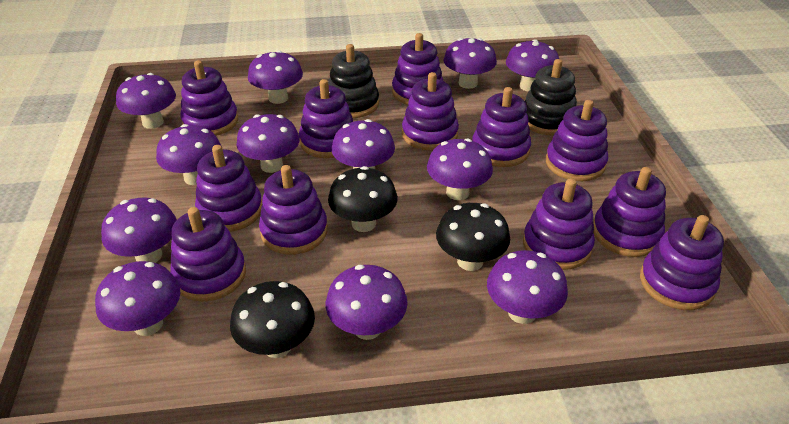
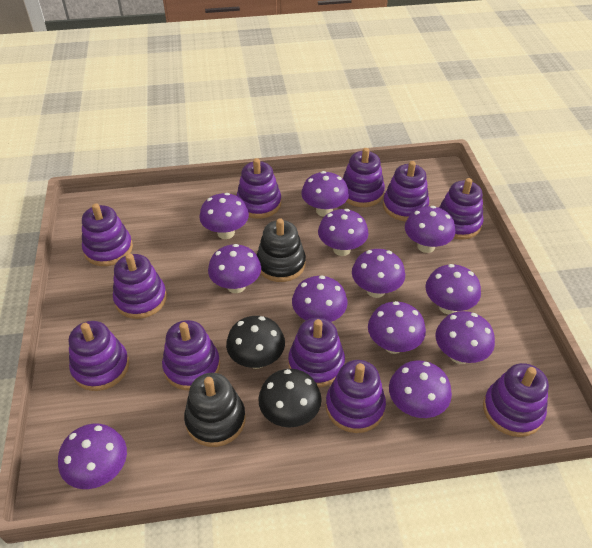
black mushroom: [230,281,315,358] [328,166,398,232] [436,203,510,271] = 3 -> [226,316,285,369] [258,369,322,427] = 2
purple stacking toy: [170,207,246,302] [180,60,238,136] [195,145,263,232] [259,165,328,255] [299,79,353,158] [392,33,443,105] [402,72,459,151] [472,87,531,167] [523,178,595,270] [546,100,608,181] [593,167,666,257] [640,215,724,310] = 12 -> [69,321,129,391] [82,203,133,266] [113,253,167,319] [162,320,220,390] [236,158,281,219] [288,318,345,387] [326,360,386,433] [343,148,385,207] [383,161,429,221] [439,178,484,239] [483,363,549,437] = 11

